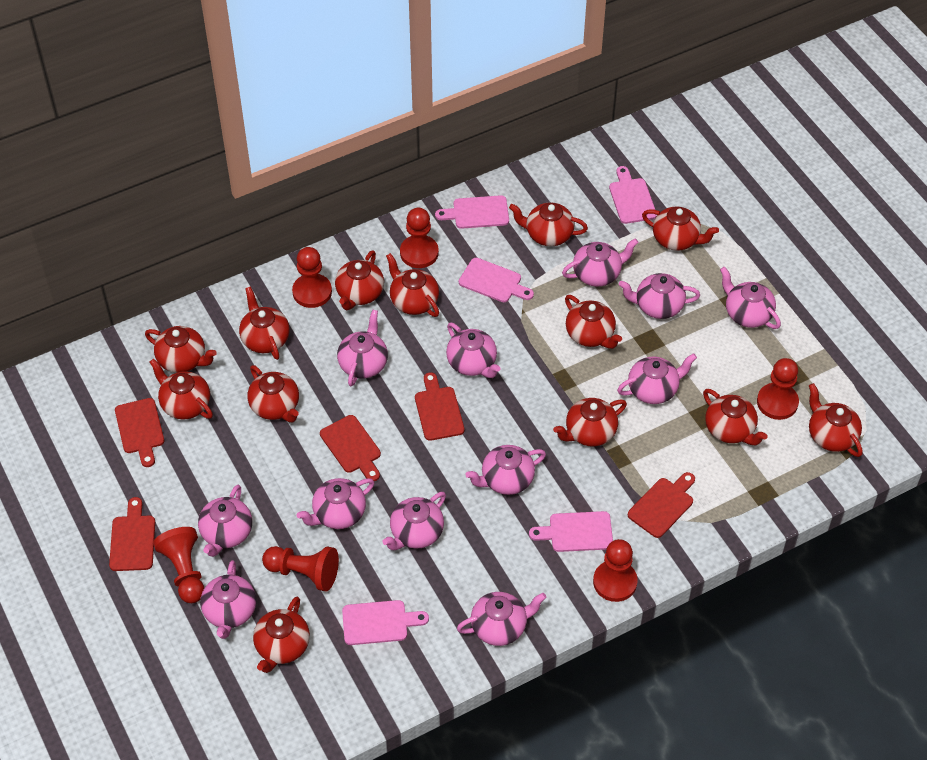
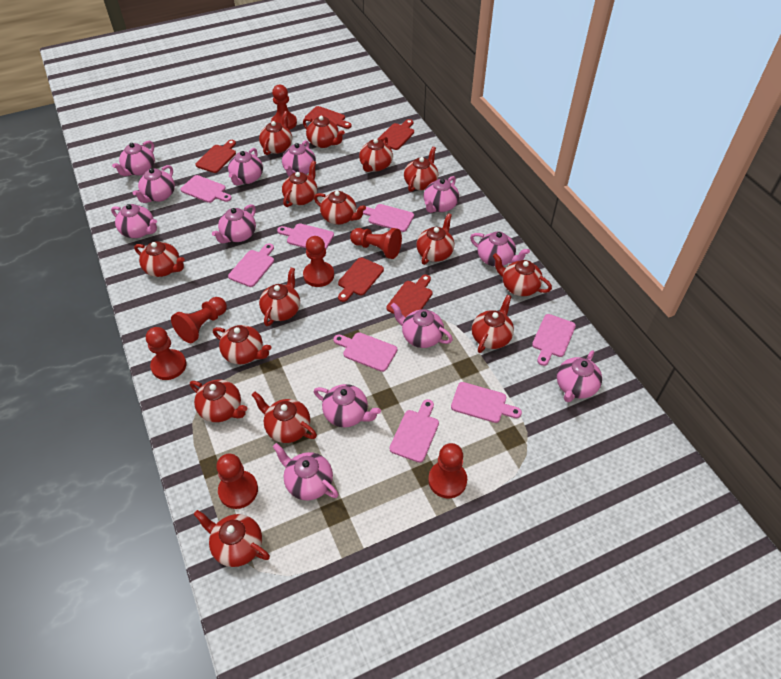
pink cutting board: [342,600,429,645] [435,195,509,229] [459,258,534,302] [529,511,613,552] [609,166,657,224] = 5 -> [180,175,232,203] [228,243,274,287] [277,223,334,249] [333,332,397,372] [363,204,414,232] [389,399,439,463] [451,382,522,423] [532,314,576,366] = 8
red pawn: [153,527,204,603] [262,546,339,592] [292,247,332,308] [400,208,439,268] [593,539,638,602] [757,358,799,420] = 6 -> [146,327,186,380] [171,297,227,343] [216,453,258,509] [271,85,297,130] [303,236,334,287] [350,228,402,259] [428,443,467,498] = 7
red teapot: [145,326,217,373] [150,359,213,420] [239,286,290,360] [248,365,299,423] [253,597,310,673] [335,250,384,310] [386,253,439,317] [509,202,588,246] [553,398,627,446] [565,295,622,349] [642,206,719,251] [703,389,768,446] [809,383,863,457] = 13 -> [134,241,185,277] [190,380,247,422] [194,510,270,567] [213,325,271,364] [252,392,317,443] [259,111,292,155] [259,267,300,326] [282,161,317,207] [303,116,345,148] [314,191,366,225] [359,136,393,172] [404,146,438,192] [416,213,454,265] [472,295,514,353] [493,253,552,296] = 15

